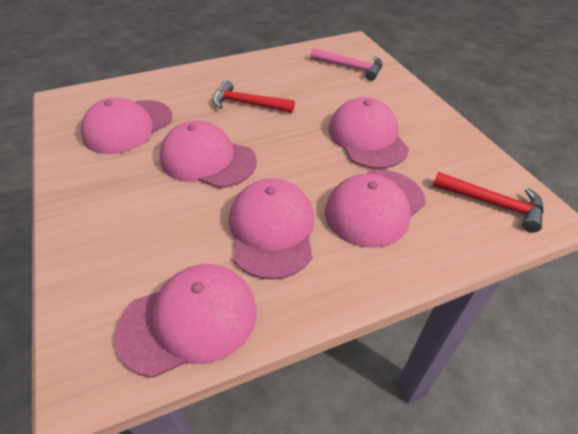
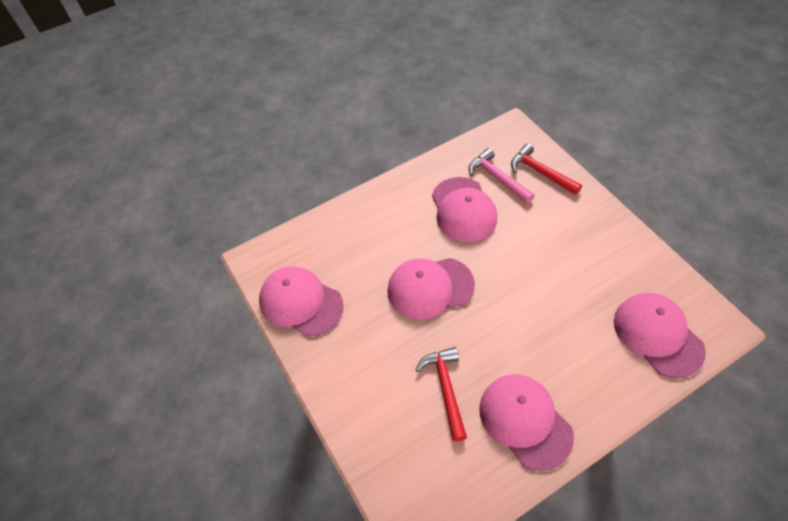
pink cap: [81,97,172,154] [115,264,257,378] [160,121,257,188] [229,178,314,280] [325,170,425,248] [329,97,409,169] = 6 -> [259,266,344,337] [387,258,475,320] [432,177,497,242] [479,375,574,471] [614,293,706,378] = 5

